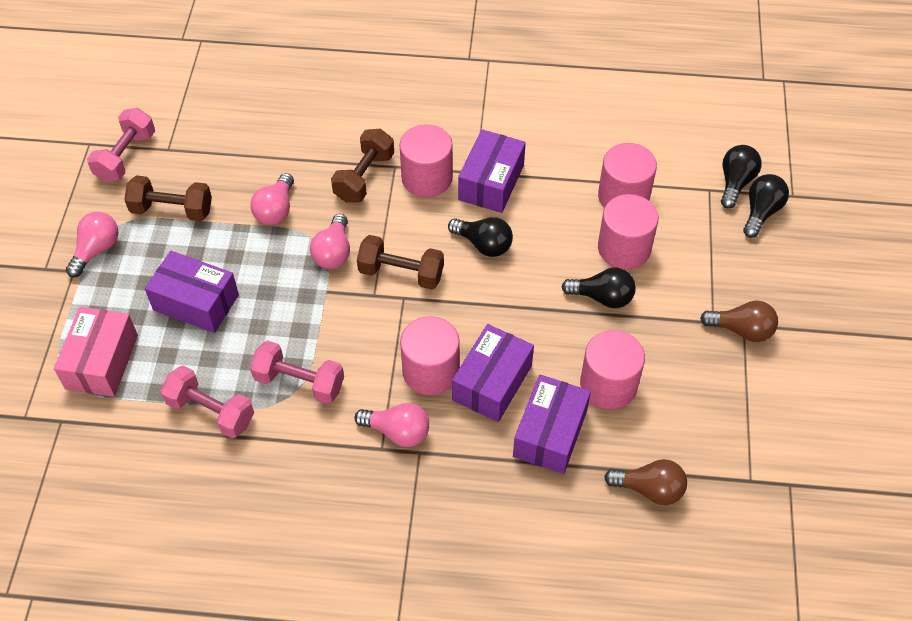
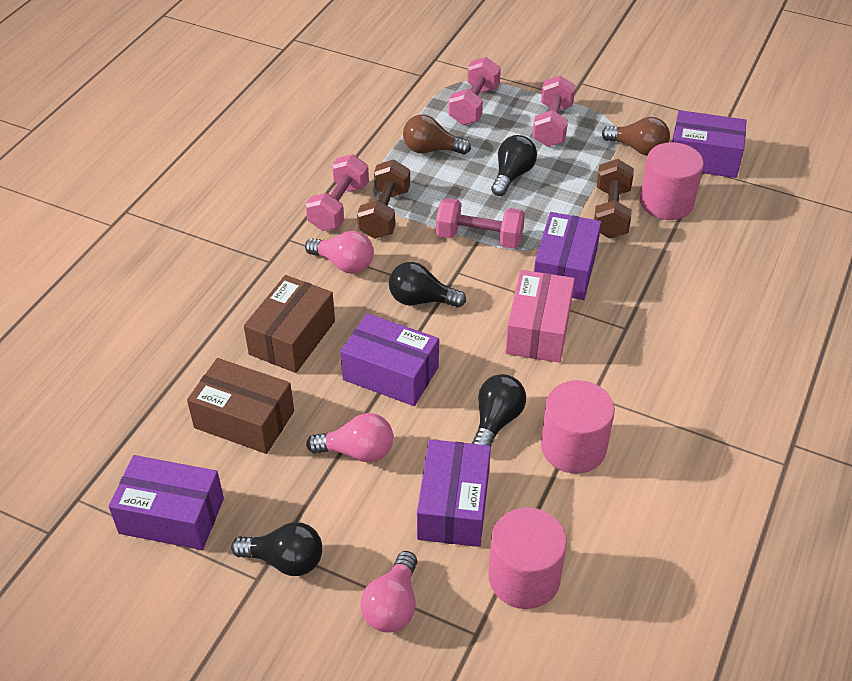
brown box: none = 0 -> [187,358,294,454] [244,275,335,373] = 2
brown dumbbell: [124,175,212,221] [331,129,394,203] [357,235,444,289] = 3 -> [357,160,410,239] [594,159,634,239] = 2
pink cylinder: [400,124,453,198] [400,316,460,395] [580,330,645,409] [598,143,657,208] [598,194,658,270] = 5 -> [488,508,567,609] [541,380,615,473] [640,142,704,220] = 3
pink dumbbell: [87,108,155,182] [160,365,254,439] [250,340,344,404] = 3 -> [306,154,369,231] [436,198,525,249] [449,57,501,125] [533,75,575,147] = 4
pink light bulb: [66,212,118,277] [250,173,294,225] [310,214,350,269] [354,403,429,447] = 4 -> [305,231,374,274] [306,413,393,463] [361,551,417,633] = 3
purple box: [145,251,239,333] [452,324,534,422] [458,129,526,213] [513,375,591,474] = 4 -> [108,455,224,550] [340,313,439,406] [417,439,491,547] [534,212,602,300] [672,110,747,178] = 5

